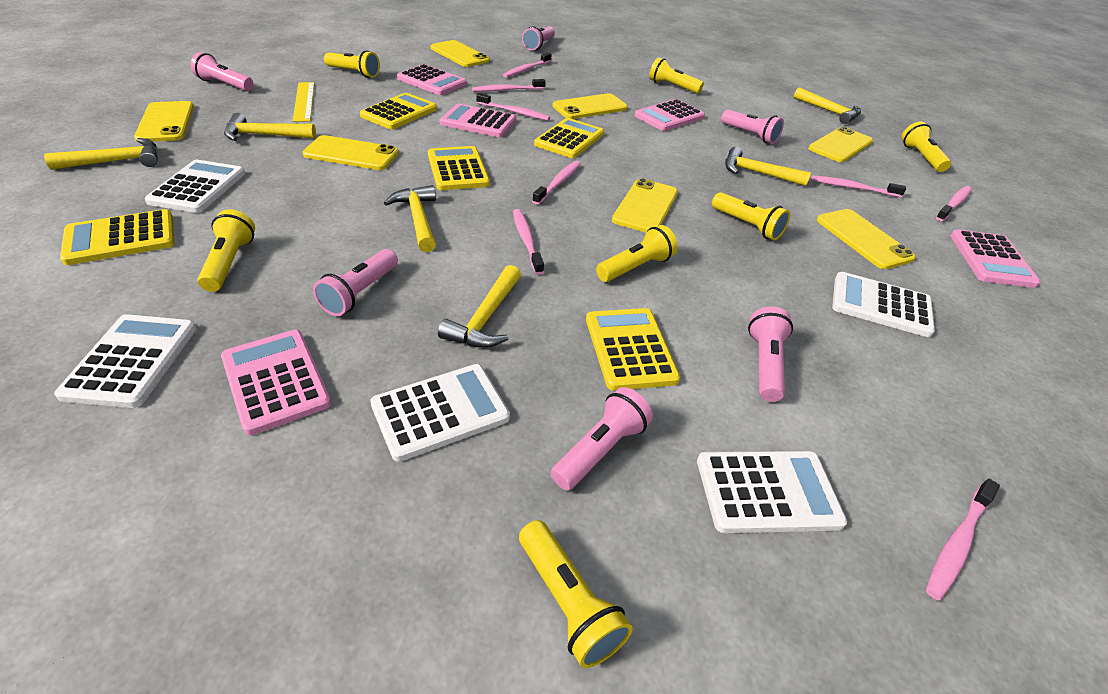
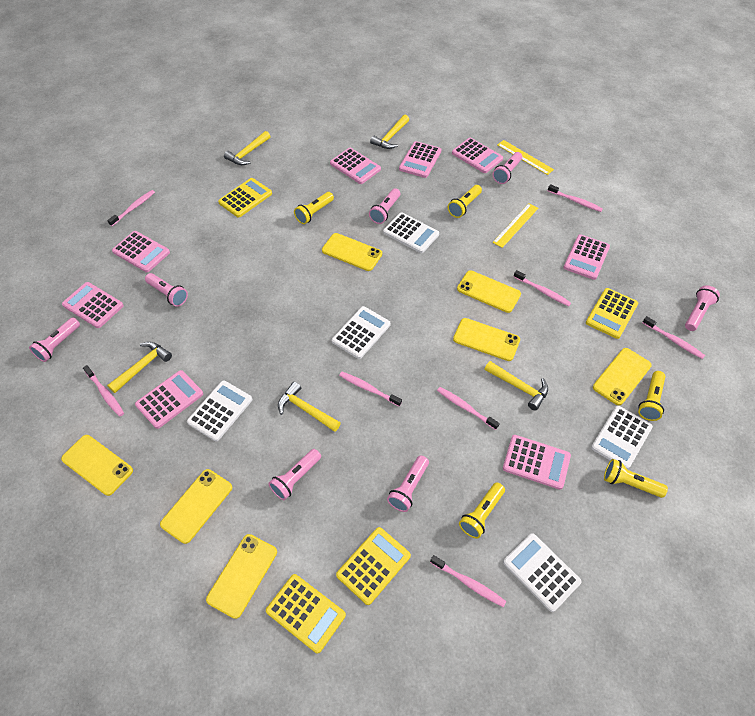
pink calculator: [221,330,331,435] [397,64,467,95] [440,103,516,137] [634,99,705,131] [950,230,1040,288] = 5 -> [62,282,124,328] [112,231,170,272] [135,370,203,429] [330,148,381,184] [399,141,441,178] [452,138,503,173] [503,435,571,490] [564,234,610,280] = 8
pink flashlight: [191,52,253,91] [313,249,398,316] [522,26,555,50] [551,387,653,490] [721,110,784,144] [748,307,793,402] = 6 -> [29,317,80,362] [145,273,188,307] [268,449,321,500] [369,188,400,224] [387,456,429,512] [493,152,522,184] [685,285,720,331] = 7
yellow calculator: [60,209,175,265] [360,93,437,129] [428,146,490,190] [534,118,604,158] [586,308,680,391] = 5 -> [218,178,272,218] [266,574,346,653] [336,527,411,605] [586,288,638,339] = 4
yellow flashlight: [197,209,255,292] [324,50,380,78] [519,520,633,668] [596,225,678,282] [649,57,704,94] [712,192,790,240] [902,121,951,172] = 7 -> [294,192,334,224] [448,185,482,218] [459,483,505,539] [604,459,668,498] [638,371,665,421] = 5
yellow hammer: [44,138,158,170] [224,113,316,141] [384,185,436,252] [438,265,521,348] [725,147,811,186] [794,87,861,124] = 6 -> [107,342,172,393] [224,131,270,165] [278,382,341,432] [370,115,409,149] [485,361,548,411] = 5
yellow ruler: [293,82,314,122] = 1 -> [493,204,538,248] [497,140,554,175] = 2

